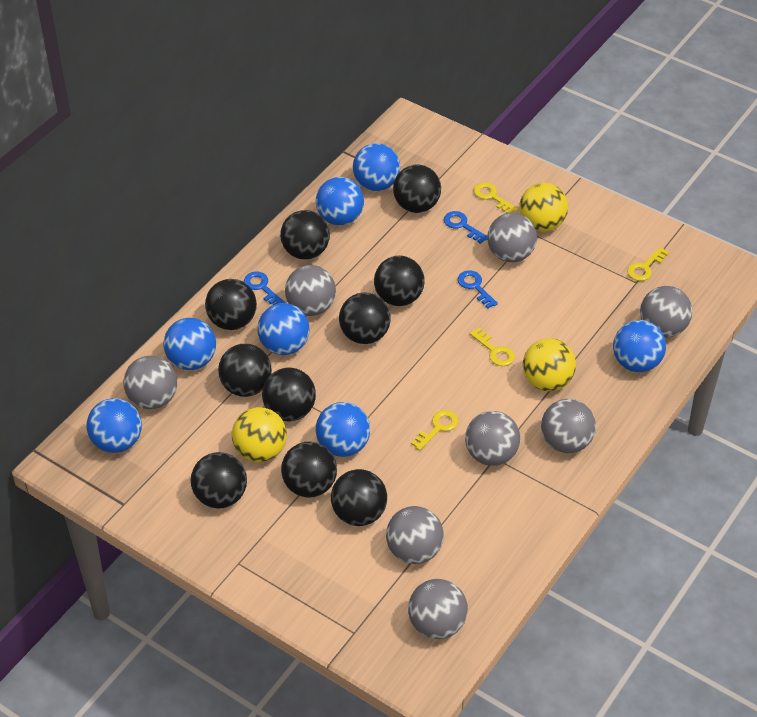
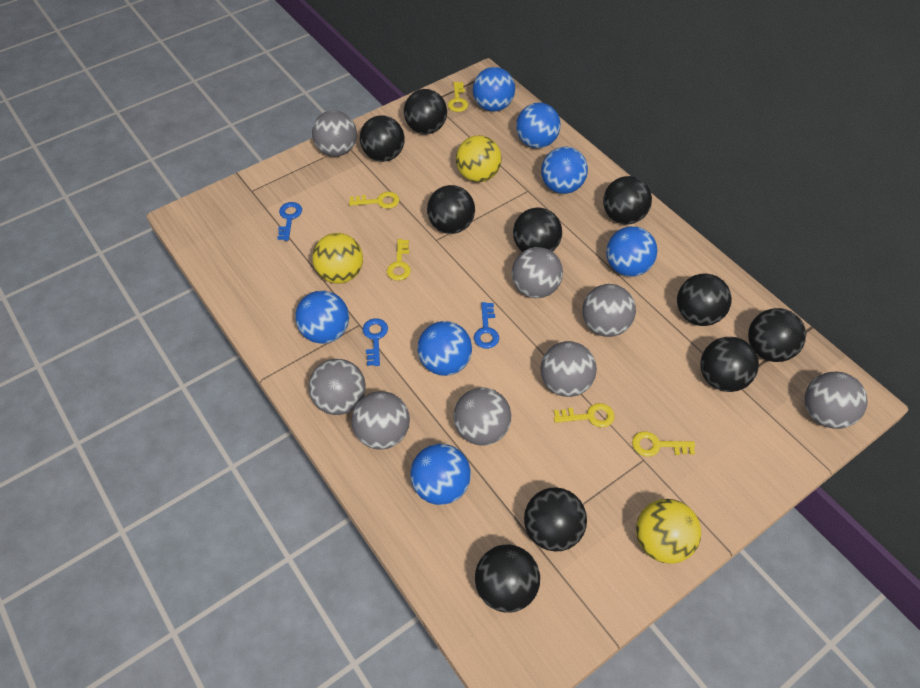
yellow key: [411,410,458,451] [469,328,515,366] [474,182,517,213] [627,247,669,281] = 4 -> [349,192,399,209] [387,239,411,281] [448,82,468,112] [554,403,615,427] [632,431,695,457] = 5

